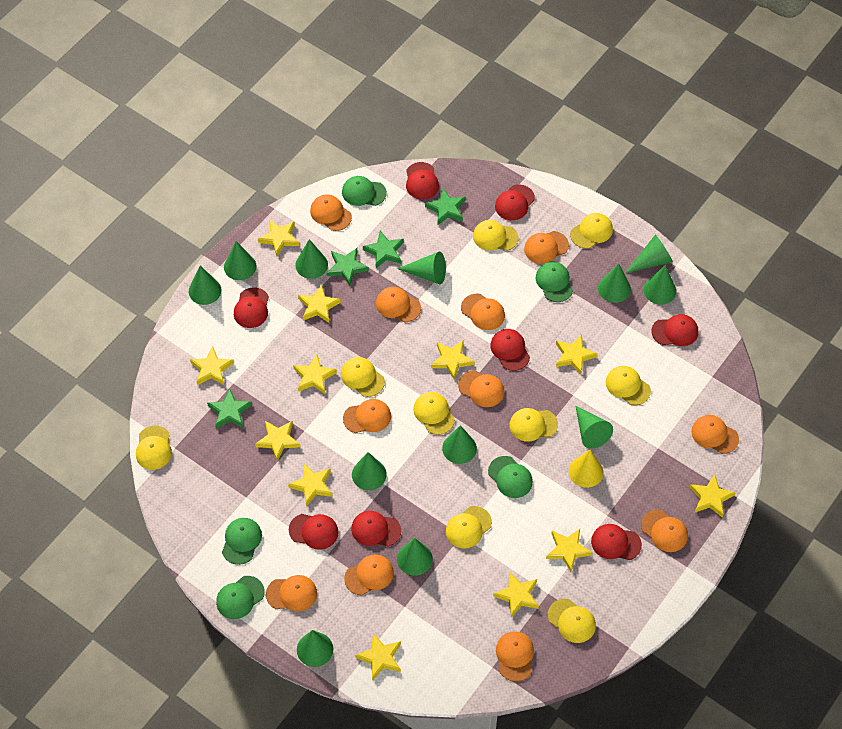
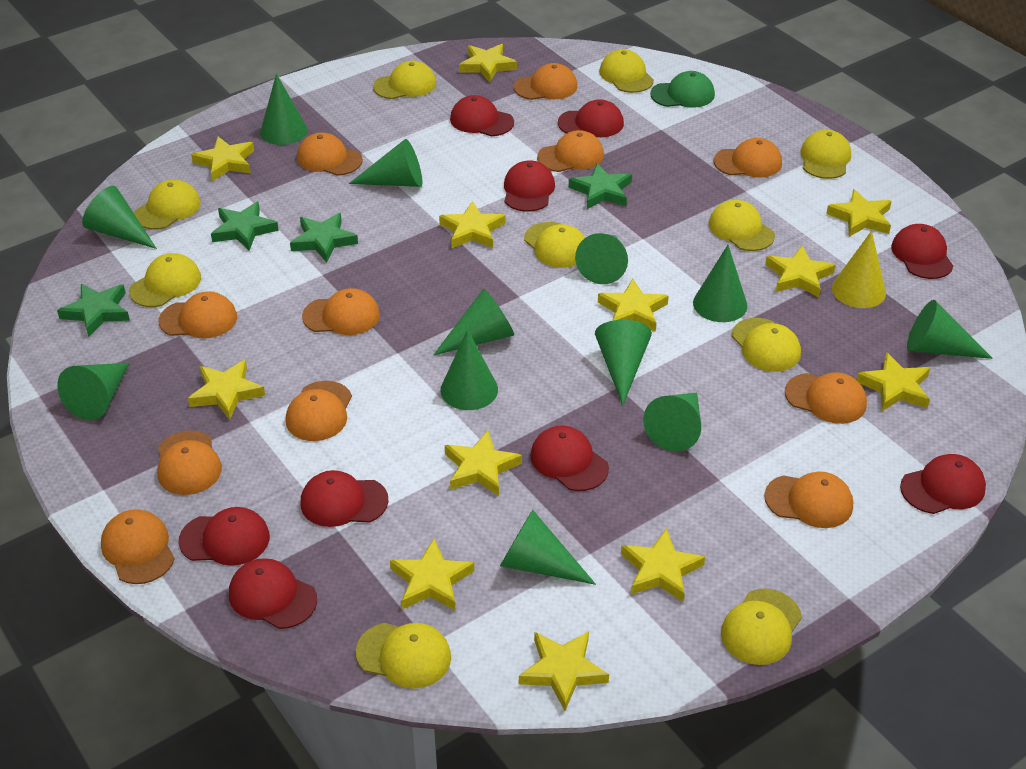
green cap: [216,576,265,619] [222,518,262,565] [342,176,387,206] [488,456,533,498] [536,261,573,302] = 5 -> [650,71,715,107] = 1
red cap: [234,288,269,328] [289,514,339,550] [351,511,401,547] [406,162,439,199] [490,329,530,371] [495,185,535,220] [591,524,642,560] [651,314,698,346] = 8 -> [179,507,270,566] [229,558,317,629] [301,470,389,527] [450,95,514,136] [504,160,555,212] [530,425,609,491] [558,99,624,137] [891,224,953,279] [900,454,986,514] = 9
yellow cap: [136,426,172,470] [341,357,385,397] [413,392,455,435] [446,506,492,549] [473,220,518,251] [510,408,558,442] [548,599,596,643] [570,213,613,249] [606,366,651,406] = 9 -> [129,253,201,307] [134,180,201,230] [356,623,451,689] [373,61,436,99] [524,222,585,268] [599,49,654,93] [709,200,775,251] [721,589,802,665] [732,318,801,372] [801,130,851,179] = 10

